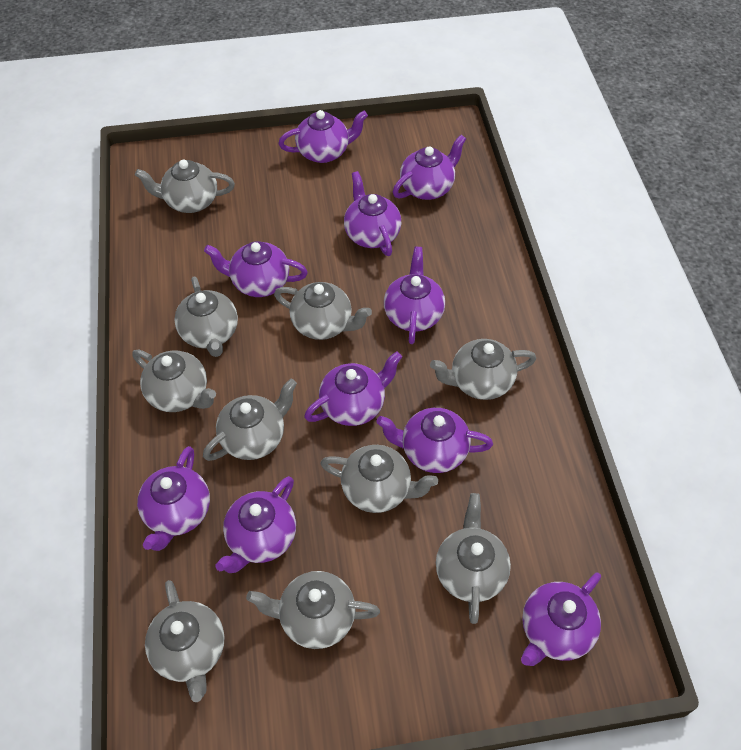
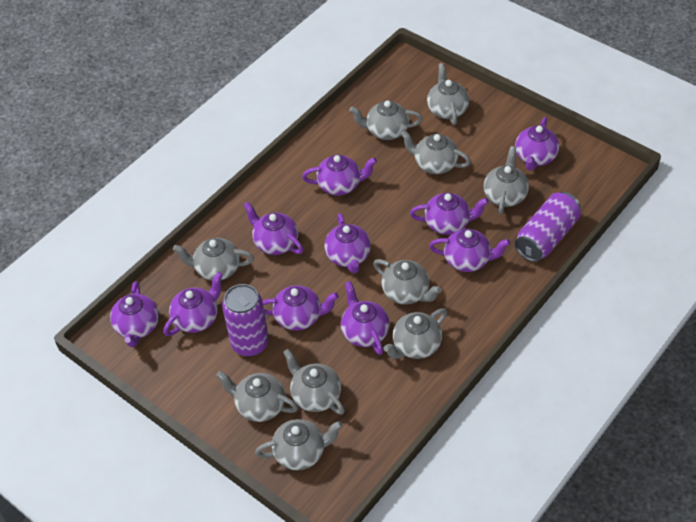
purple can: none = 0 -> [222,284,269,356] [515,192,581,262] = 2

